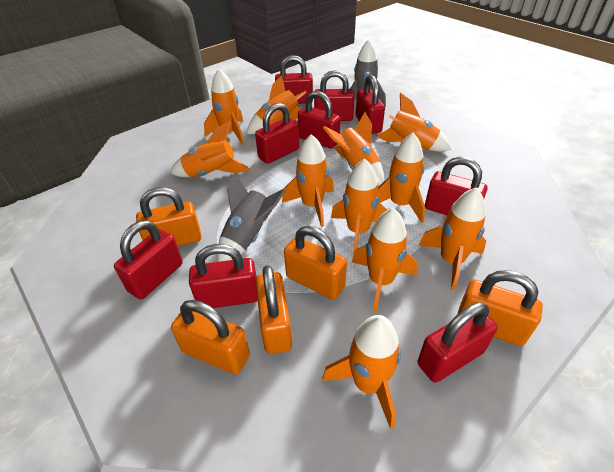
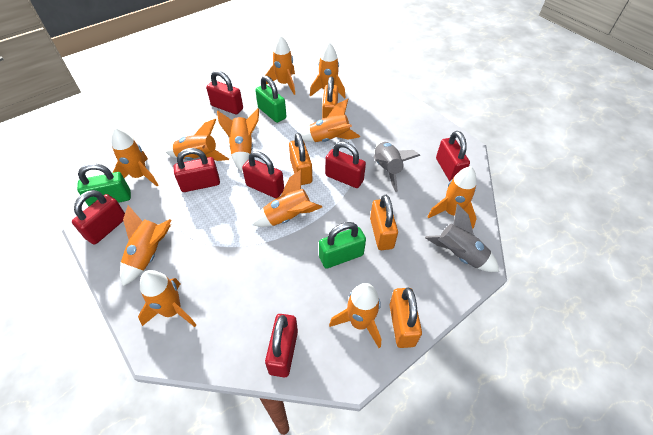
green padlock: none = 0 -> [77,163,131,206] [255,75,286,123] [319,222,366,269] = 3
orange padlock: [136,187,201,246] [171,300,250,375] [256,265,292,354] [284,226,347,300] [458,270,543,346] = 5 -> [289,133,312,185] [322,76,338,119] [370,195,398,250] [390,287,422,348] = 4
red padlock: [114,220,183,299] [189,244,258,308] [255,103,300,164] [275,55,313,104] [298,91,341,149] [314,70,355,121] [356,75,385,134] [418,302,498,383] [425,157,488,215] = 9 -> [72,190,125,244] [173,148,220,192] [206,70,243,115] [242,151,284,198] [265,314,298,377] [325,141,366,188] [436,131,470,181] = 7

